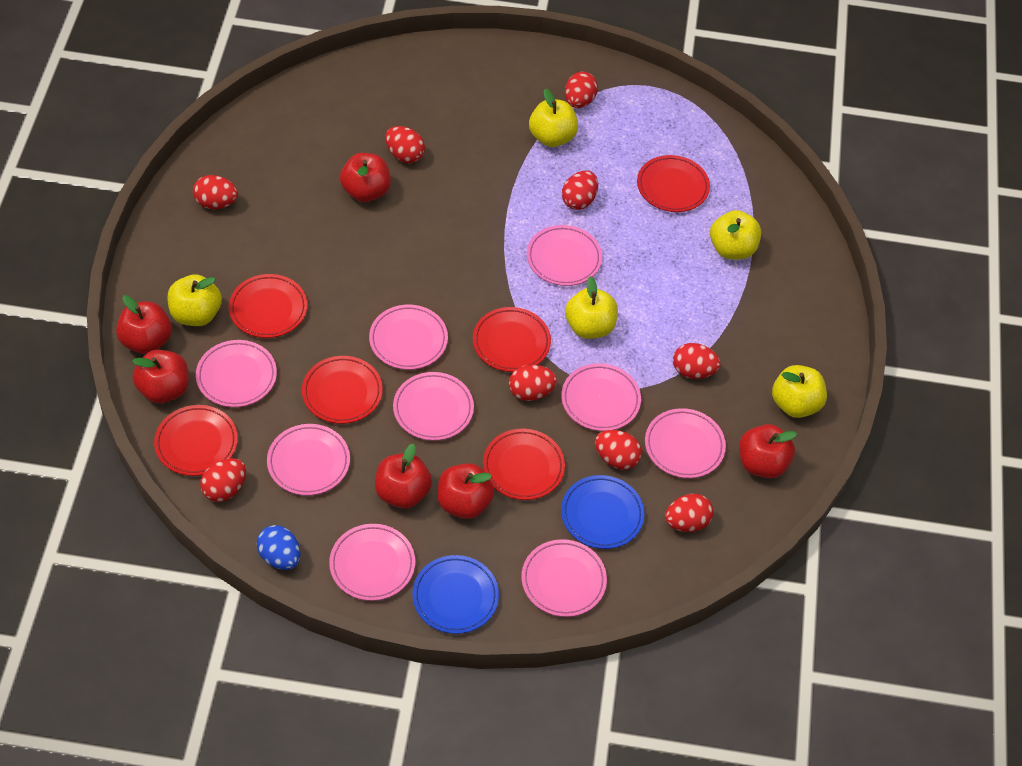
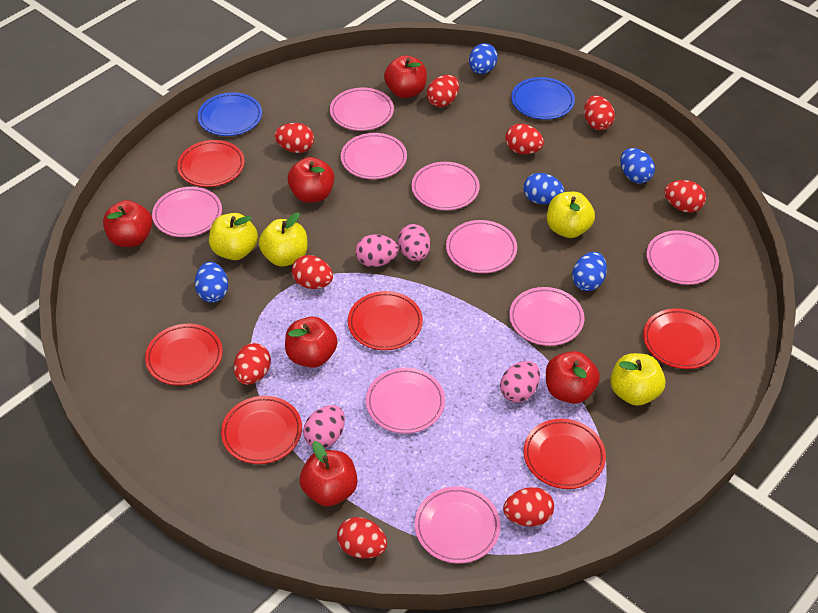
blue egg: [257,525,301,570] = 1 -> [195,262,228,303] [469,43,498,74] [523,173,564,204] [572,252,607,291] [620,148,655,184] = 5
pink egg: none = 0 -> [303,405,345,448] [355,234,399,267] [398,224,430,261] [500,361,540,402] = 4
yellow apple: [167,274,222,326] [529,89,578,147] [565,276,618,339] [710,210,761,260] [772,365,827,418] = 5 -> [209,213,258,260] [259,212,308,266] [547,192,595,238] [610,353,666,406] = 4

